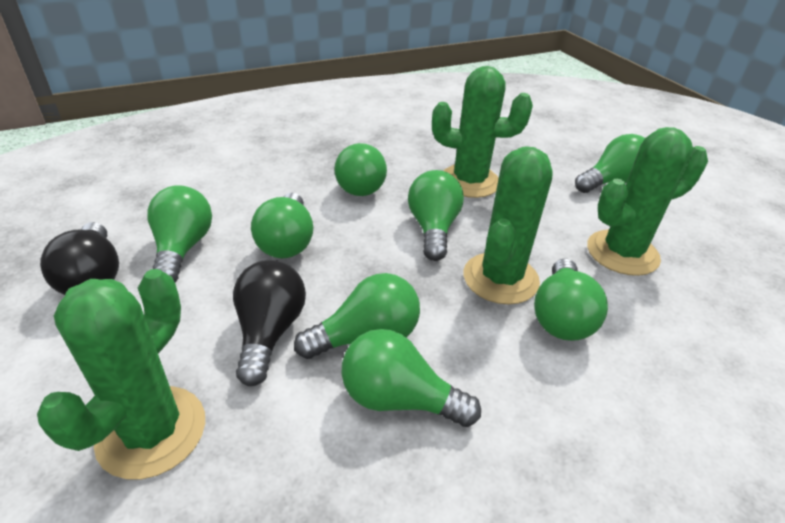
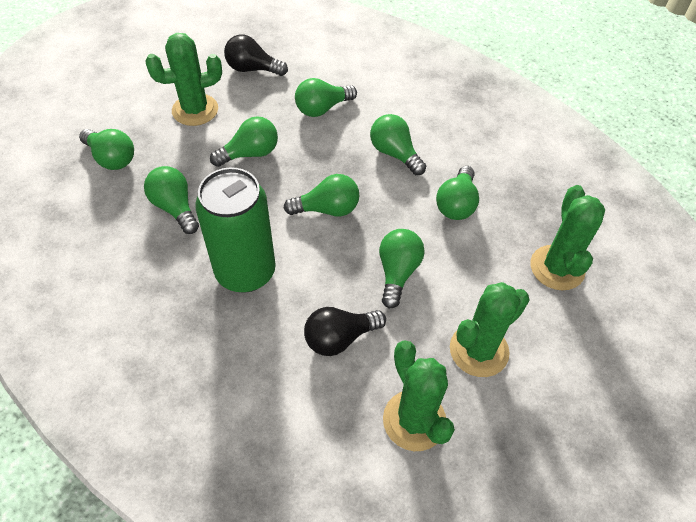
green can: none = 0 -> [195,167,276,293] = 1

